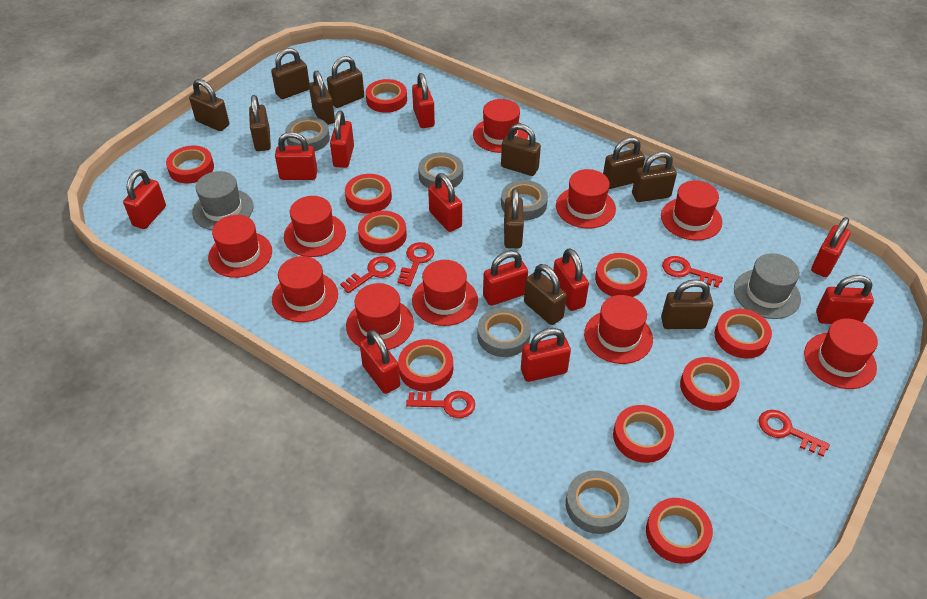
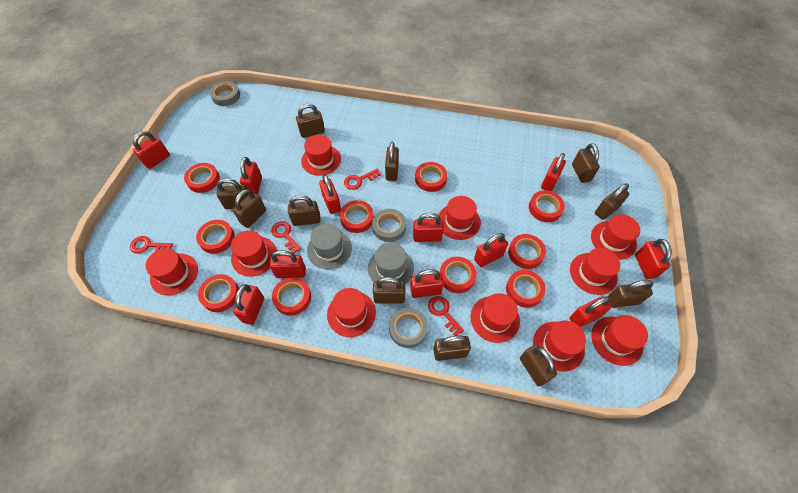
grey tape: [285,117,330,151] [418,152,463,188] [477,307,531,357] [501,180,548,220] [566,470,629,534] = 5 -> [210,81,240,106] [372,209,406,242] [389,308,428,348] = 3
red key: [340,256,396,293] [397,242,434,287] [406,391,475,418] [662,256,723,288] [759,410,830,457] = 5 -> [130,236,173,253] [271,221,301,254] [344,169,381,190] [428,296,464,336] = 4

